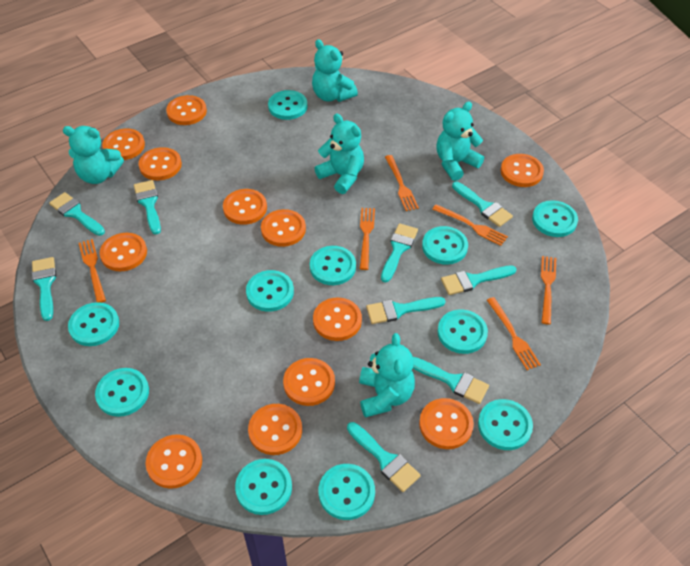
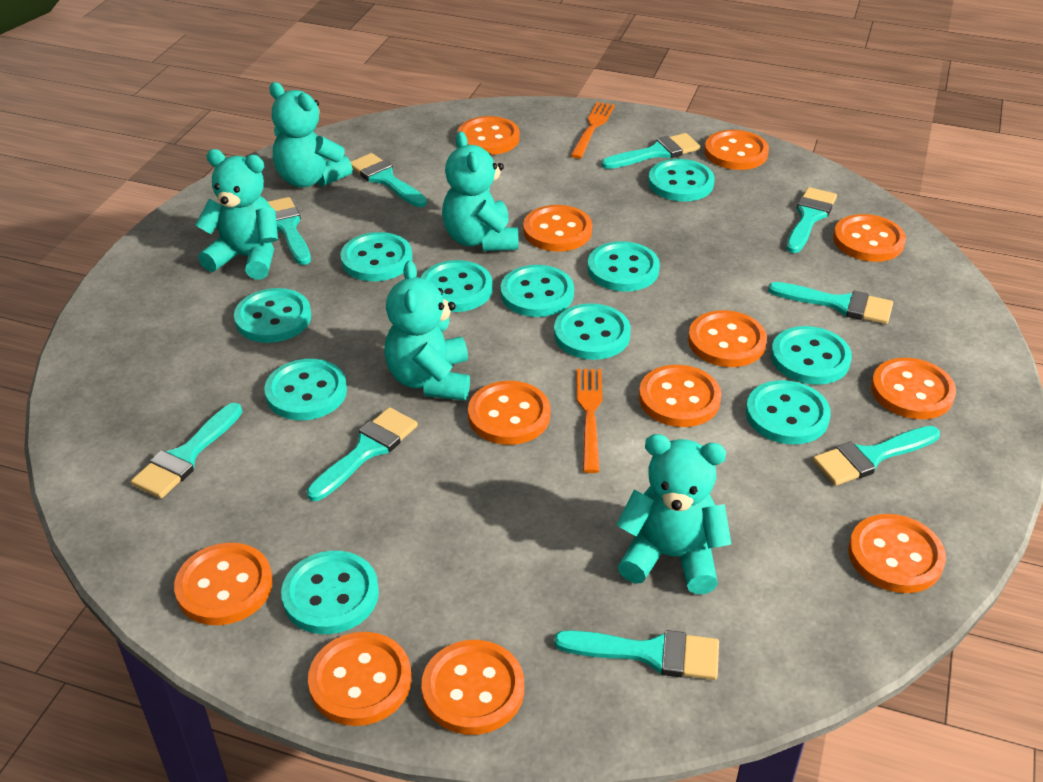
orange fork: [79,239,106,303] [360,208,375,270] [385,155,419,211] [432,204,508,246] [487,297,541,370] [541,256,556,325] = 6 -> [570,102,615,159] [577,369,602,473] = 2

